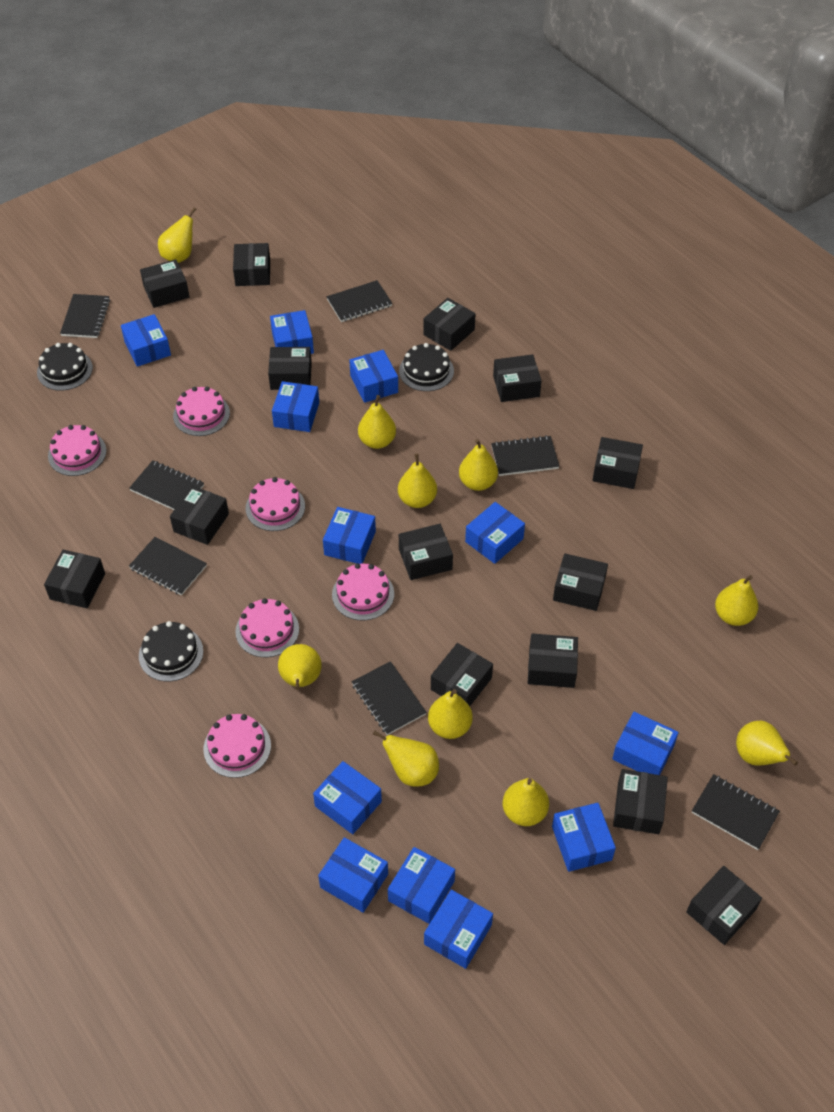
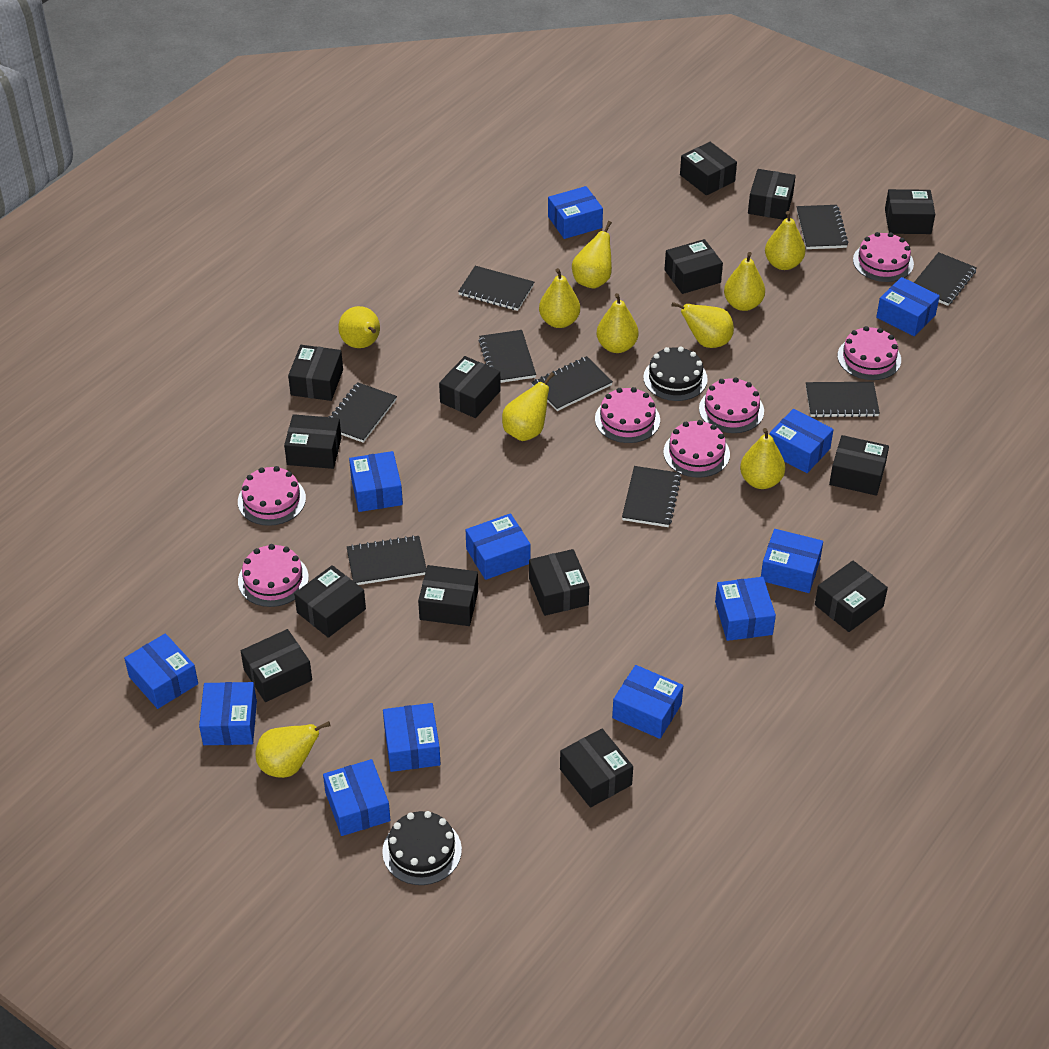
black cake: [37,343,93,391] [139,621,203,681] [399,343,454,391] = 3 -> [382,811,462,885] [643,347,708,401] = 2
black notebook: [60,294,110,338] [129,460,204,510] [129,537,207,596] [327,280,392,322] [352,661,427,735] [491,435,559,476] [692,774,780,850] = 7 -> [329,382,397,443] [347,535,427,585] [458,266,534,311] [479,330,536,383] [532,356,613,411] [622,466,681,527] [797,205,849,249] [806,382,880,417] [914,252,977,306] = 9
pink cake: [48,425,106,476] [173,387,230,436] [203,714,271,778] [235,598,299,657] [246,477,305,531] [332,563,394,620] = 6 -> [238,466,306,526] [238,544,309,607] [595,387,660,443] [663,420,730,478] [699,377,764,433] [837,326,901,380] [853,232,914,282] = 7

